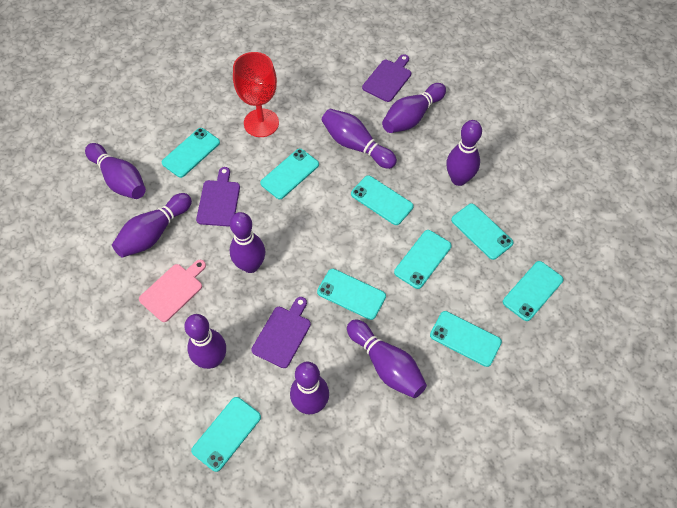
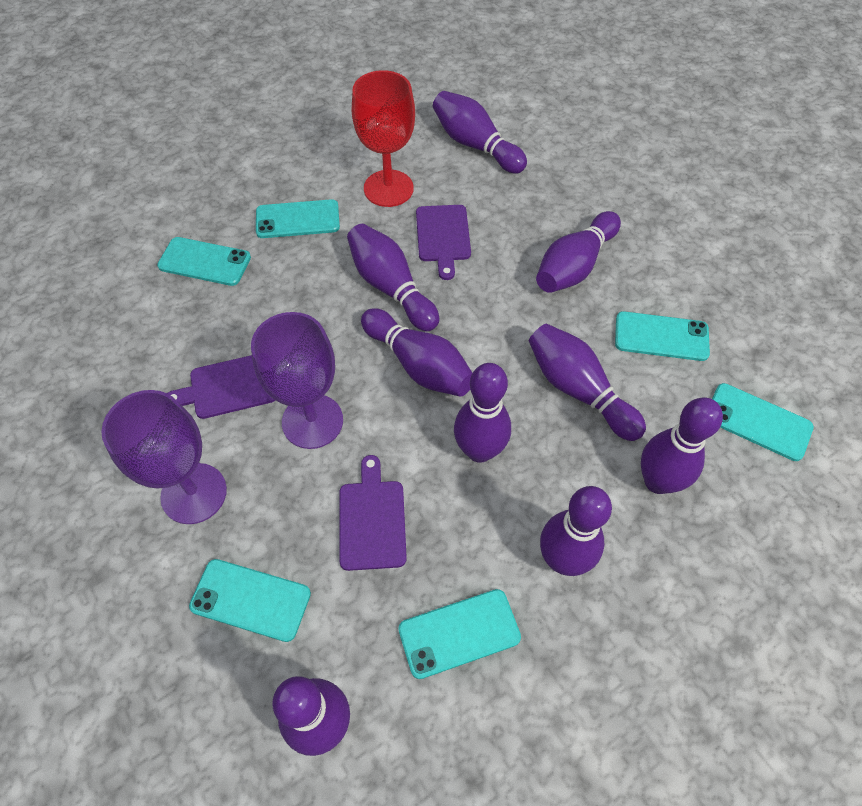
pink cutting board: [139,260,206,322] = 1 -> none = 0
purple goblet: none = 0 -> [101,390,227,524] [251,312,343,449] = 2
turquoise phone: [162,128,220,178] [191,397,261,472] [260,149,319,199] [317,269,386,320] [351,175,414,225] [394,230,452,289] [430,311,502,367] [451,203,514,260] [503,261,563,321] = 9 -> [157,237,251,286] [189,559,311,642] [256,199,340,238] [398,589,521,679] [615,311,710,361] [712,383,814,461] = 6

